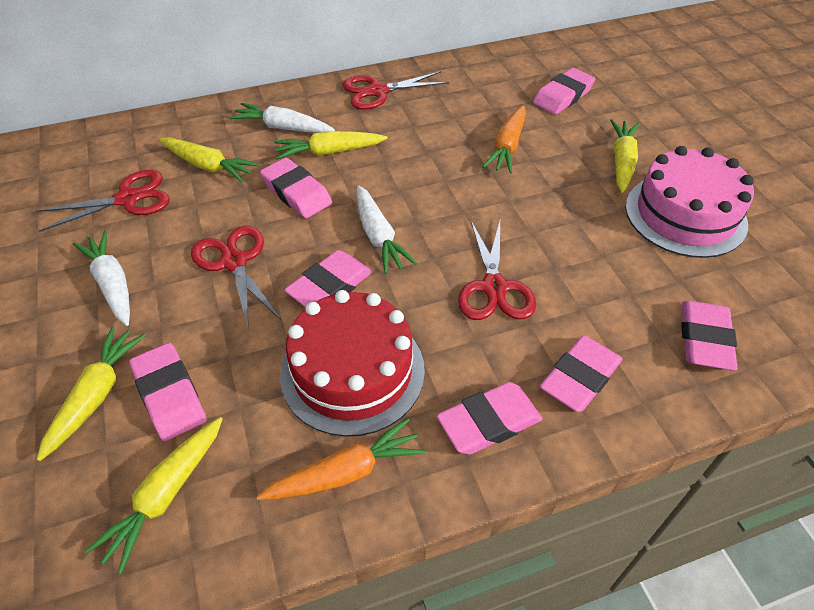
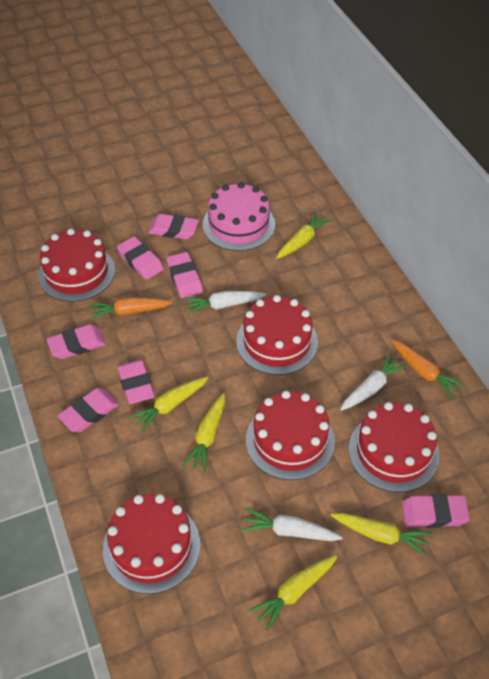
red cake: [280,290,425,437] = 1 -> [38,229,115,302] [103,494,200,594] [236,295,318,375] [246,391,335,480] [349,402,439,492] = 5
red scissors: [36,170,170,232] [191,226,281,331] [343,71,449,109] [458,221,536,320] = 4 -> none = 0

